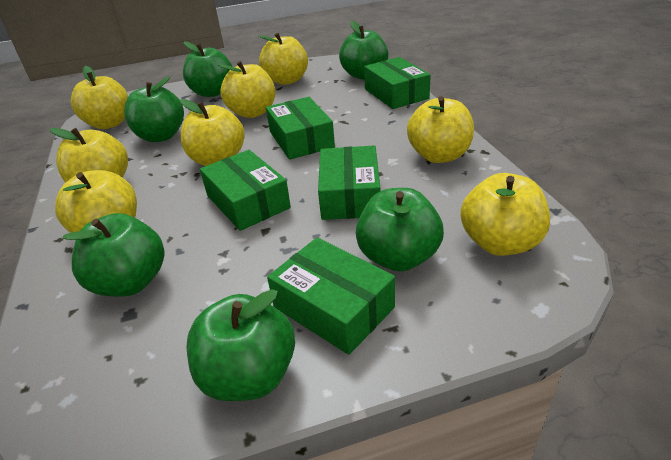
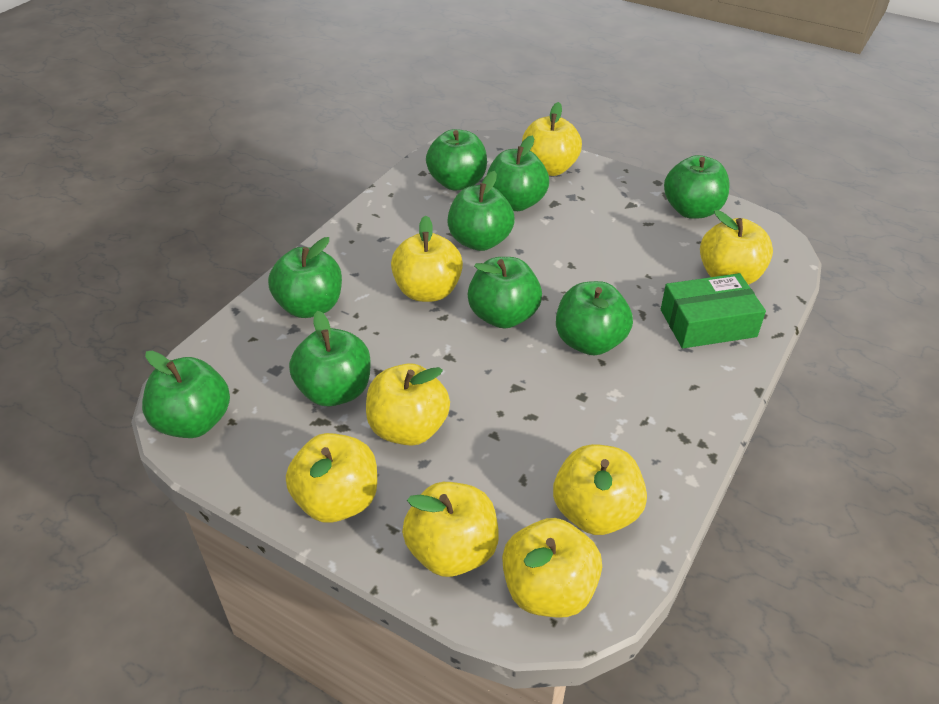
green apple: [63,213,165,297] [124,76,184,142] [183,42,232,97] [186,289,295,401] [339,21,388,79] [356,188,444,272] = 6 -> [142,351,230,438] [268,237,342,318] [289,311,371,407] [426,129,487,191] [447,171,515,251] [468,257,542,328] [487,136,549,211] [556,281,633,355] [664,155,730,219] = 9
green box: [200,150,291,231] [266,97,335,160] [267,237,395,355] [318,146,380,220] [364,57,431,109] = 5 -> [661,273,766,348] = 1

